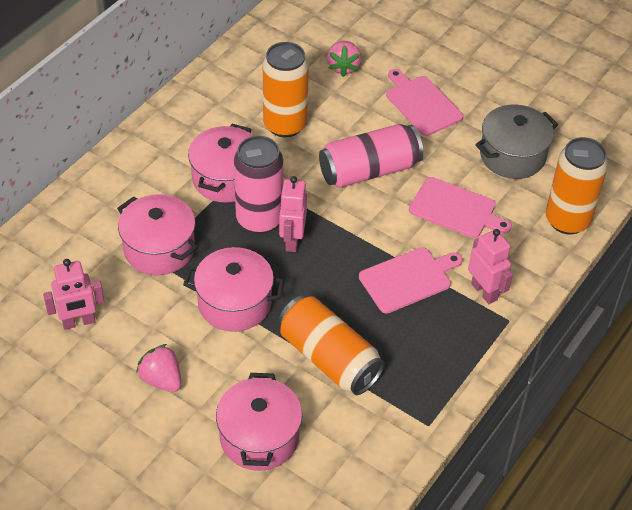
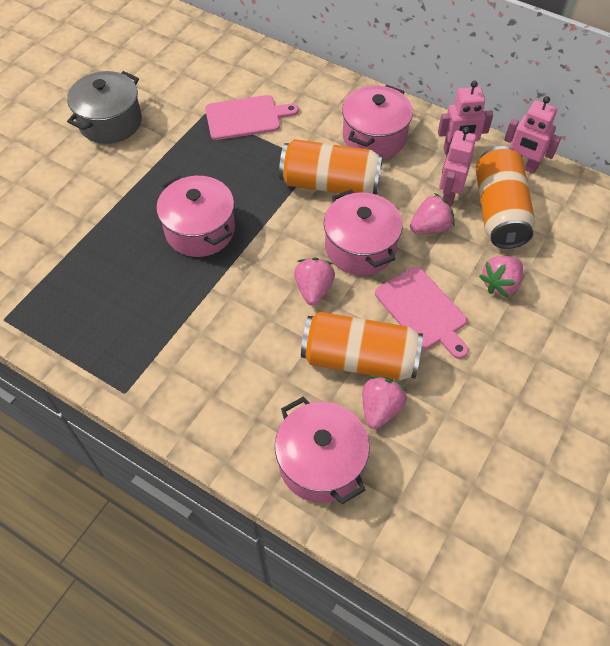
pink can: [234,136,283,234] [319,124,423,188] = 2 -> none = 0
pink cutting board: [359,247,462,313] [386,69,463,136] [409,177,512,238] = 3 -> [205,95,299,140] [375,267,468,359] = 2
pink strawberry: [136,344,181,392] [327,41,361,77] = 2 -> [294,258,335,306] [362,376,407,429] [410,193,455,234] [479,256,523,297] = 4

